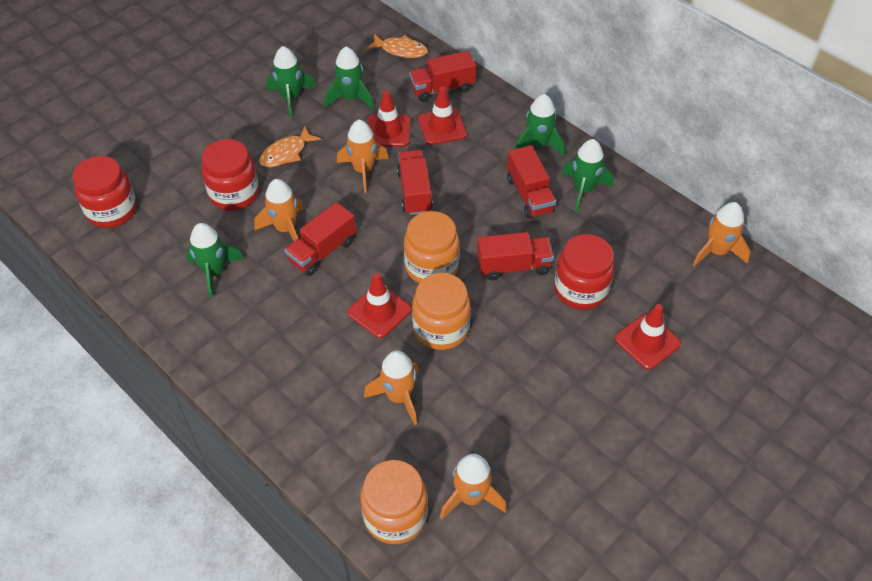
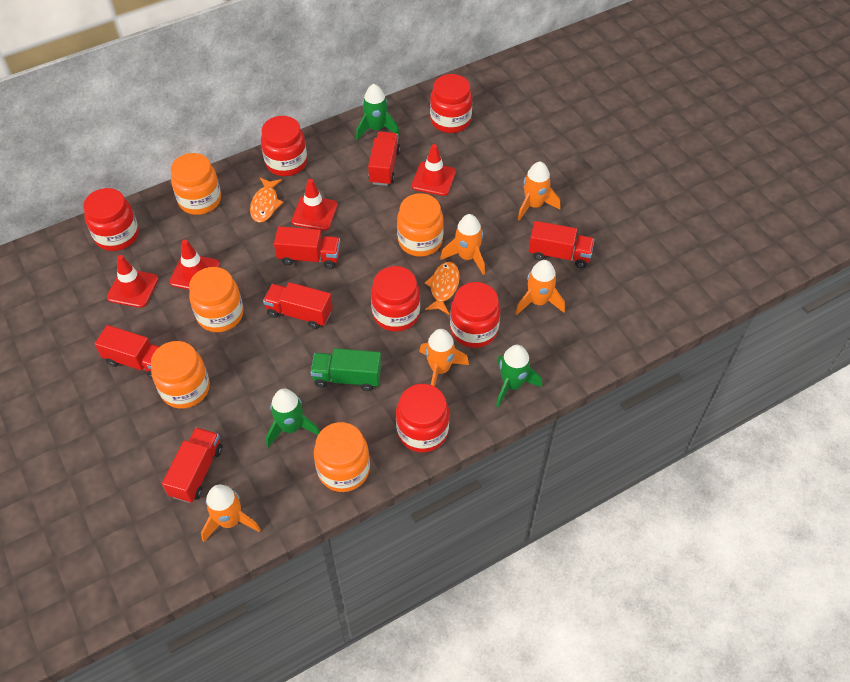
green rocket: [186,223,244,298] [266,46,316,118] [325,47,374,110] [514,94,565,157] [562,139,614,212] = 5 -> [266,389,320,447] [356,84,400,140] [496,345,542,407] = 3
green truck: none = 0 -> [310,348,382,391] = 1
orange jar: [360,460,428,544] [404,211,460,283] [412,273,471,350] = 3 -> [151,341,210,408] [171,153,221,215] [189,267,244,332] [314,422,370,492] [397,193,444,256] = 5
red jar: [72,156,137,228] [201,139,259,211] [554,234,615,310] = 3 -> [83,188,139,251] [261,116,307,176] [371,266,420,331] [396,384,449,453] [430,74,472,133] [450,282,500,348] = 6
red truck: [285,202,356,276] [397,150,433,215] [409,51,476,102] [477,232,554,280] [507,145,556,218] = 5 -> [95,325,160,379] [162,427,223,503] [263,282,333,329] [274,226,340,269] [368,131,400,186] [529,221,595,268] = 6

